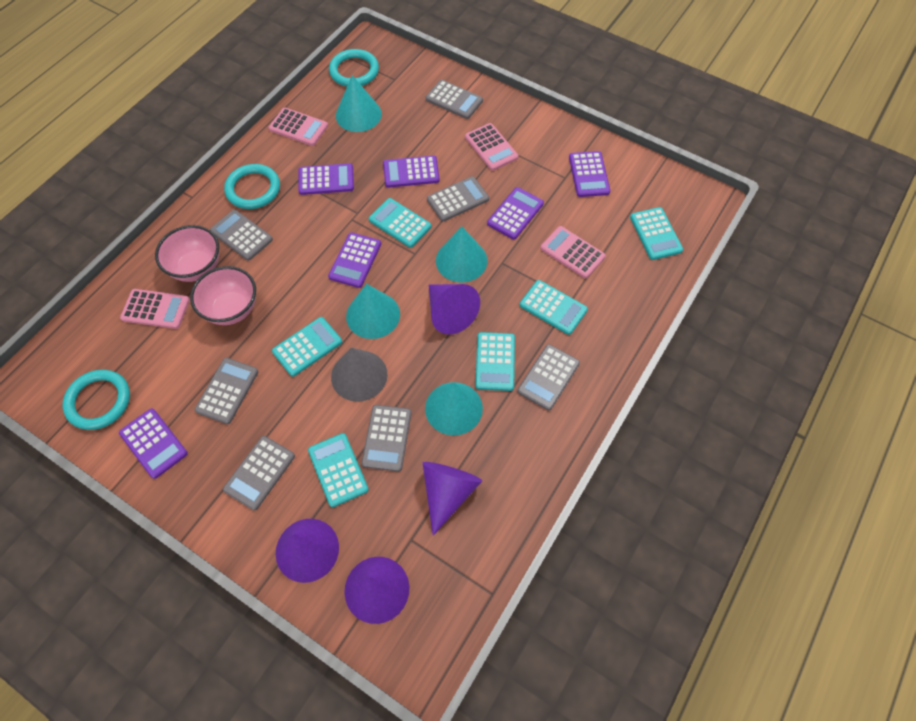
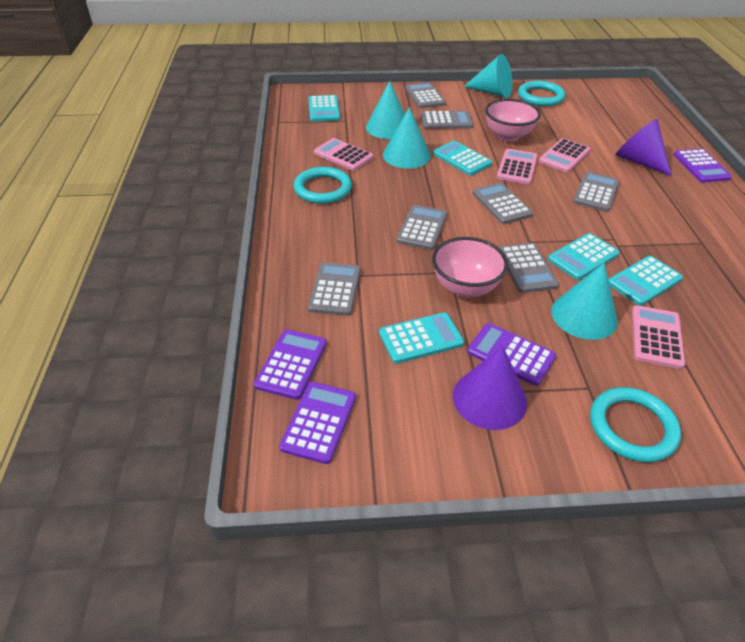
grey cone: [331,348,388,402] = 1 -> none = 0
purple calculator: [119,408,188,479] [298,163,354,195] [328,232,381,288] [383,156,440,188] [487,187,544,240] [569,151,611,197] = 6 -> [254,329,327,400] [279,382,356,464] [467,323,556,386] [674,149,732,183] = 4
purple cone: [276,519,339,583] [344,557,409,624] [423,462,482,536] [429,284,480,334] = 4 -> [453,346,527,430] [616,119,672,176] = 2
turquoise calculator: [272,317,342,377] [308,433,369,507] [369,198,432,248] [475,332,515,391] [520,280,588,335] [630,207,683,260] = 6 -> [309,95,340,122] [379,312,464,364] [433,141,492,175] [548,233,619,280] [608,256,683,306] = 5

